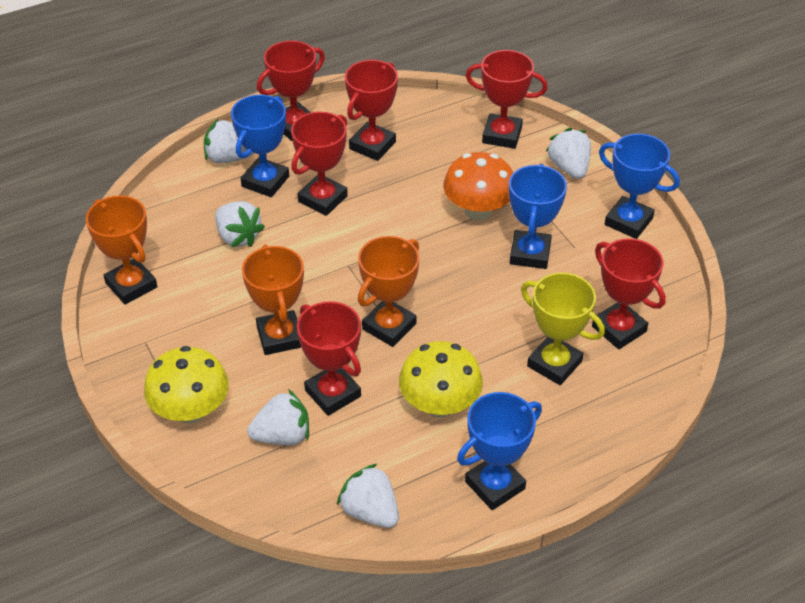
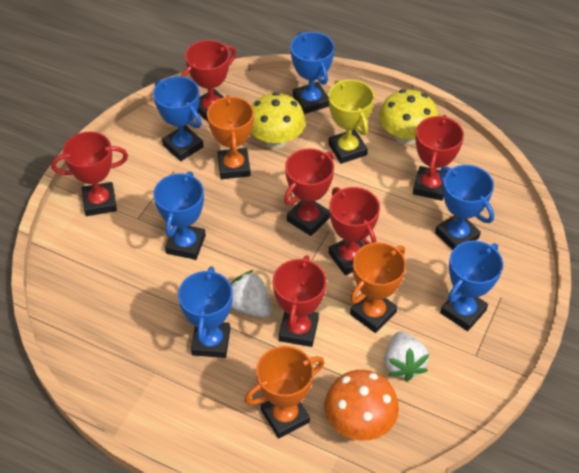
blue trophy: [231,95,289,197] [457,392,542,510] [509,164,567,269] [599,134,680,239] = 4 -> [153,76,204,161] [153,172,206,260] [178,267,232,358] [290,32,335,114] [435,165,494,250] [440,240,503,331] = 6
white strawberry: [204,119,254,163] [215,201,265,247] [247,389,309,445] [337,463,399,528] [546,128,591,179] = 5 -> [231,270,271,318] [385,332,429,381] = 2

